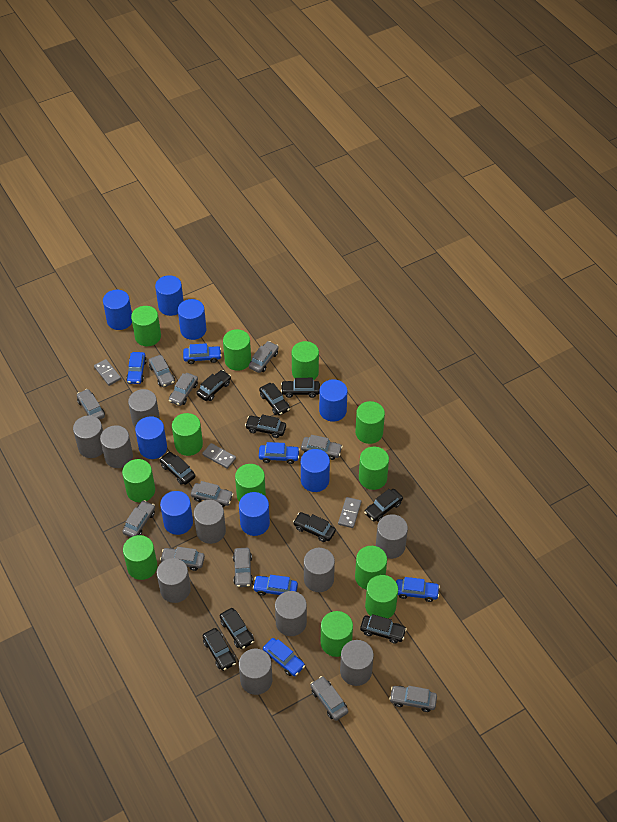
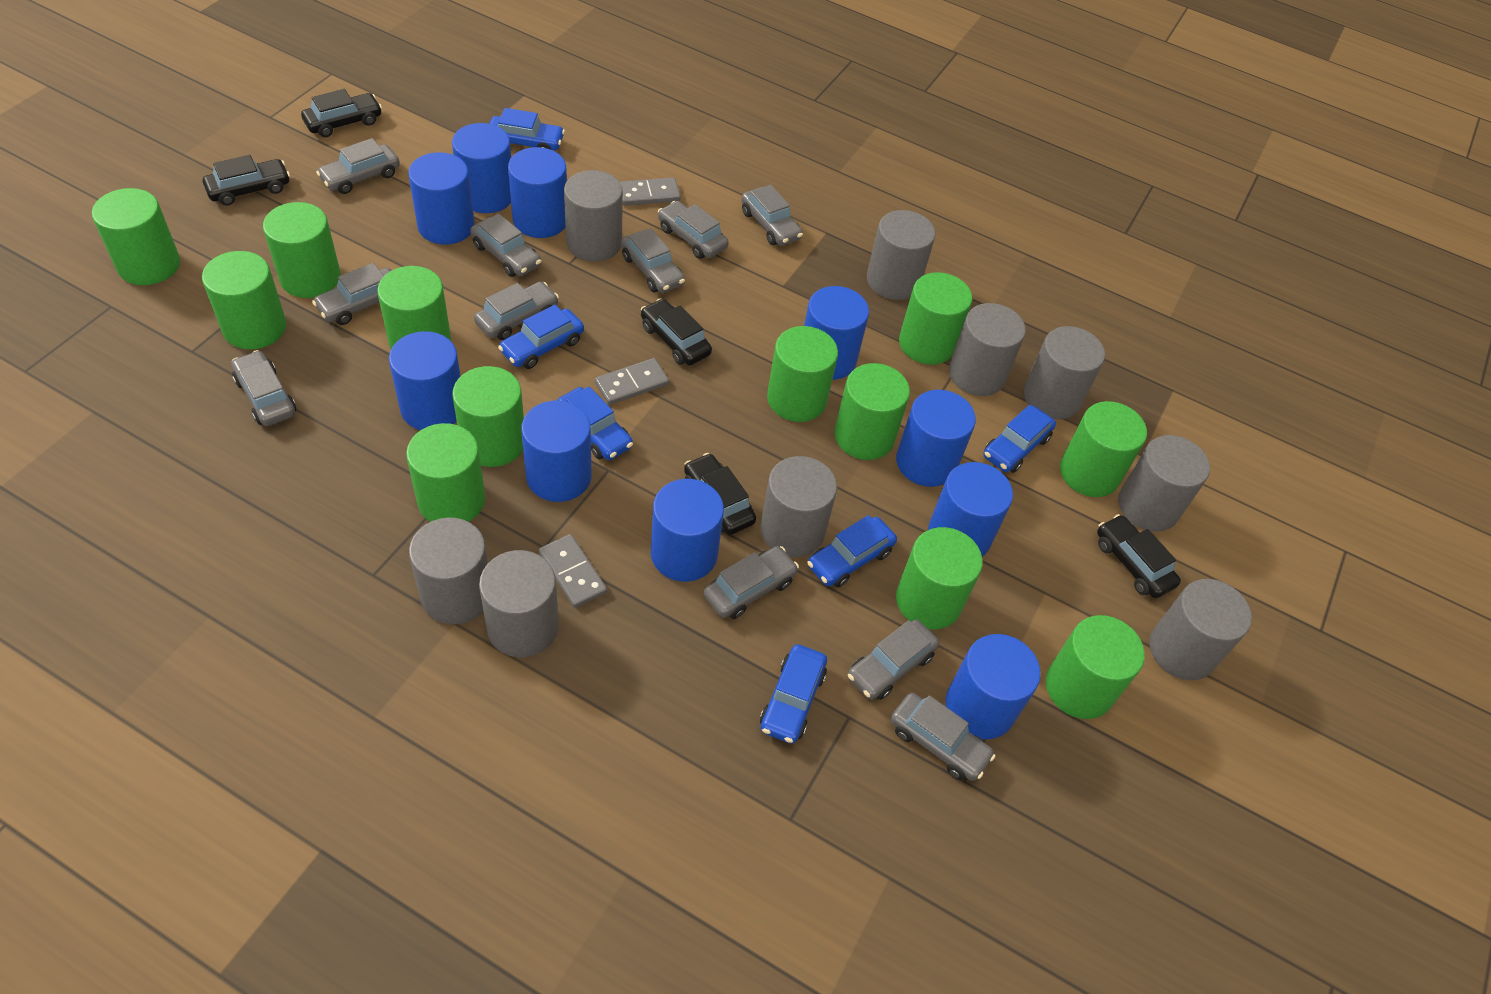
black car: [160,452,195,485] [196,370,231,401] [203,628,236,671] [220,608,254,649] [245,414,286,438] [259,383,290,416] [281,378,320,398] [293,512,336,542] [360,614,407,644] [364,489,403,522] = 10 -> [203,155,290,206] [301,89,382,137] [641,298,712,365] [684,453,756,535] [1097,514,1181,598] = 5
blue cylinder: [103,290,132,330] [135,416,167,459] [155,275,184,316] [160,491,193,535] [178,299,206,340] [239,492,270,536] [301,449,330,492] [319,379,348,422] = 8 -> [389,331,461,430] [408,152,475,245] [452,123,511,213] [508,147,567,238] [521,401,592,502] [651,479,724,582] [804,286,869,380] [896,390,976,487] [928,462,1013,556] [946,634,1041,739] = 10
grey cylinder: [73,415,103,458] [100,425,133,468] [128,389,160,427] [157,558,191,603] [194,500,226,544] [239,649,272,695] [275,591,307,636] [304,548,335,592] [340,640,374,686] [376,514,408,559] = 10 -> [409,517,488,624] [479,550,559,657] [564,170,623,262] [760,456,837,557] [867,210,935,300] [949,303,1026,396] [1024,326,1105,419] [1118,435,1210,532] [1150,579,1252,680] = 9

